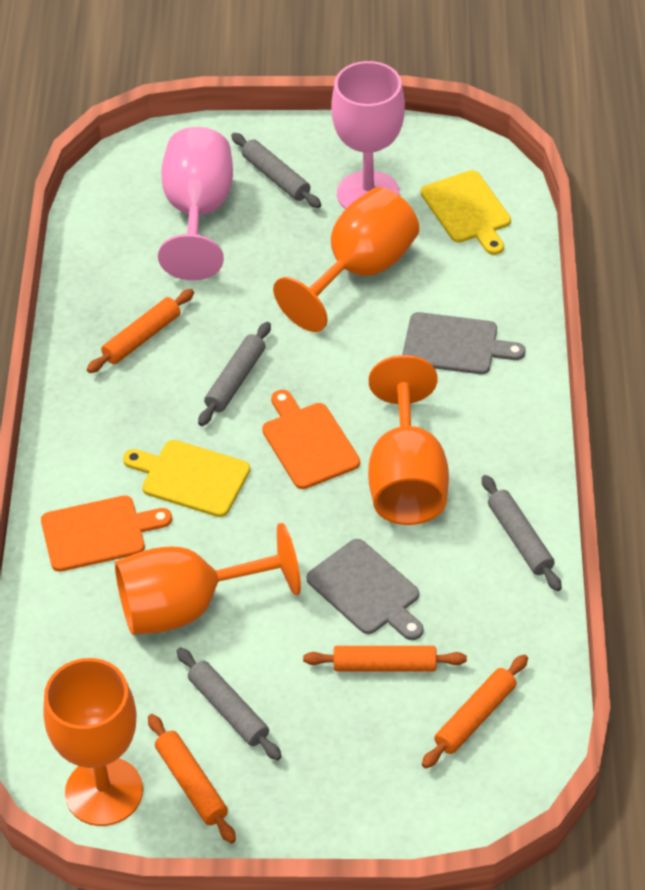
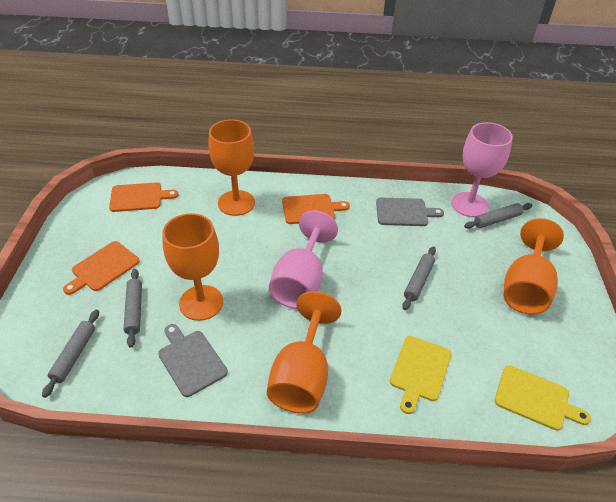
orange cutting board: [41,495,172,572] [262,390,360,489] = 2 -> [63,241,140,295] [109,182,179,212] [282,194,350,224] = 3
orange rolling pin: [87,289,194,373] [148,714,236,843] [303,646,467,672] [422,655,528,768] = 4 -> none = 0

